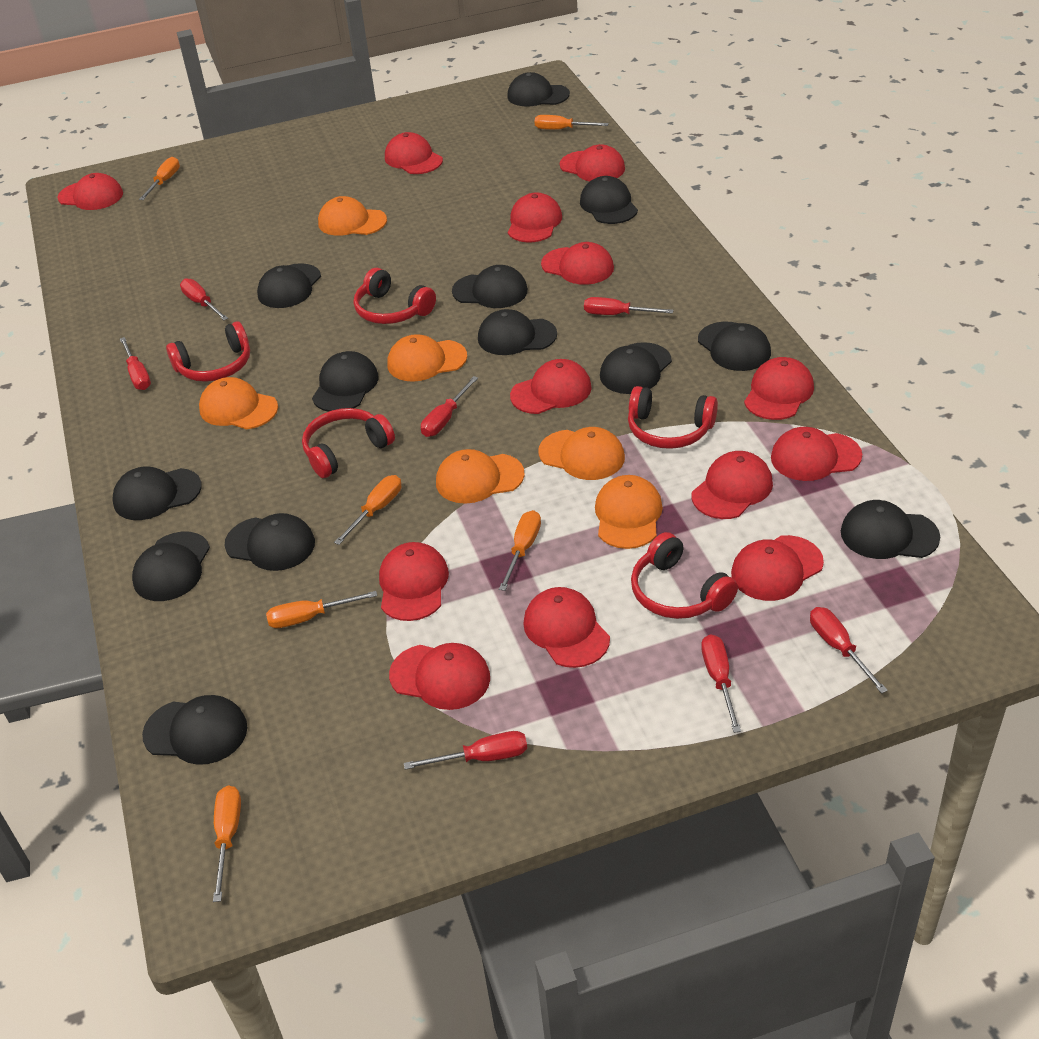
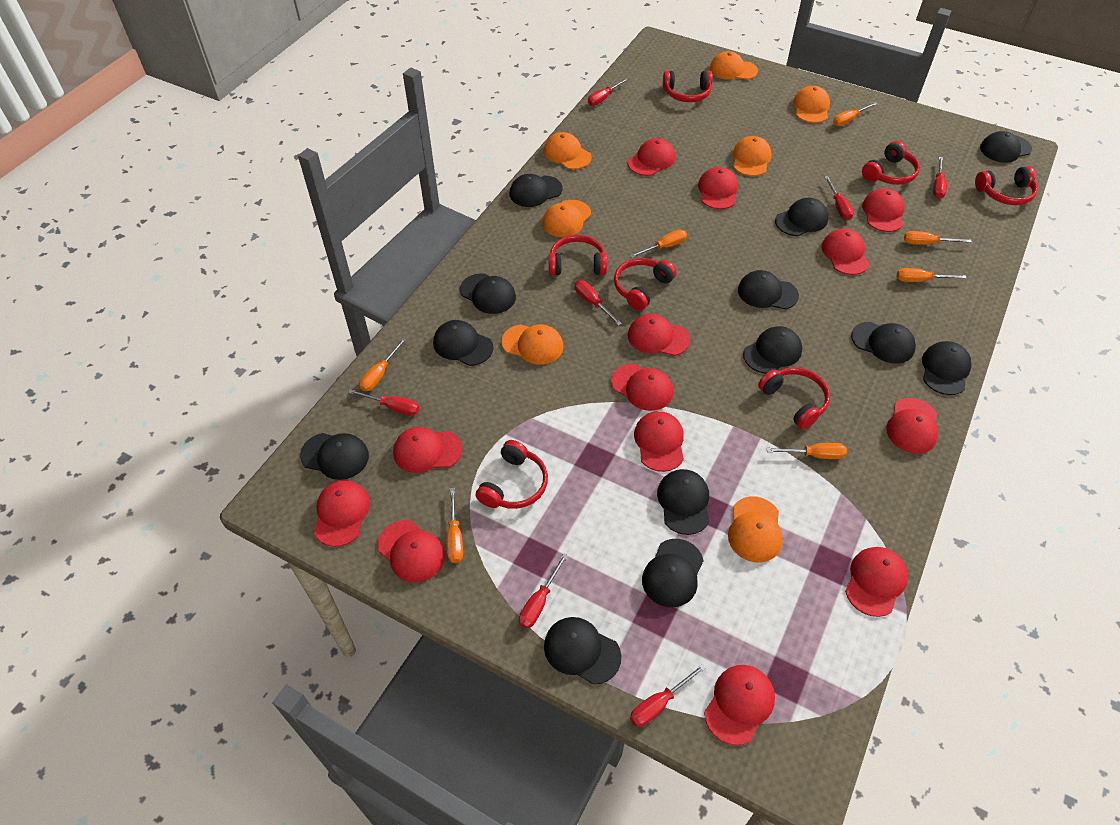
orange cap: [199,377,278,429] [318,196,387,236] [387,334,467,382] [436,449,525,504] [538,427,625,480] [595,475,663,549] = 6 -> [502,324,563,365] [542,200,591,237] [544,132,592,169] [710,51,758,80] [728,496,783,562] [733,136,771,176] [793,86,830,123] = 7
orange screwdriver: [139,157,180,200] [213,786,241,902] [266,591,377,628] [334,475,401,545] [499,510,541,591] [534,115,609,130] = 6 -> [359,338,407,391] [446,488,463,563] [630,230,687,258] [767,443,847,459] [833,102,878,126] [897,268,966,282] [904,231,972,245] = 7
red headphones: [166,321,250,382] [302,408,395,478] [354,268,436,324] [628,386,718,449] [631,532,738,619] = 5 -> [476,440,548,509] [549,235,607,275] [614,258,676,311] [663,71,713,102] [758,367,830,429] [862,141,920,185] [975,166,1038,205] = 7

